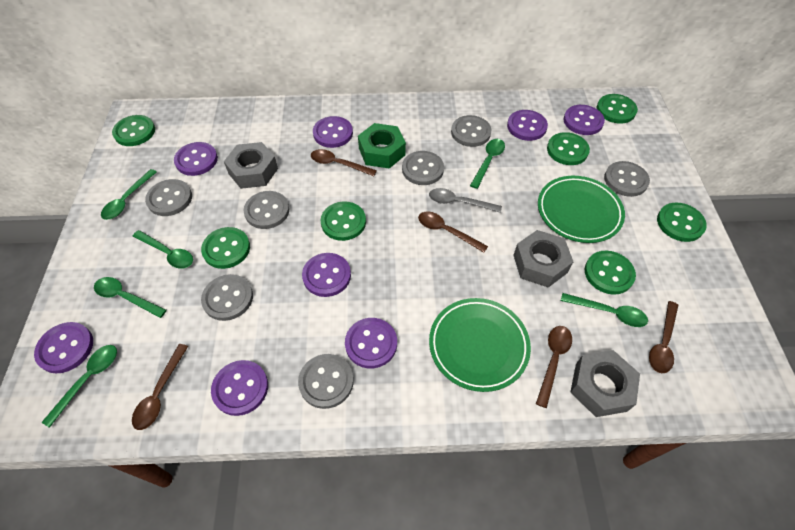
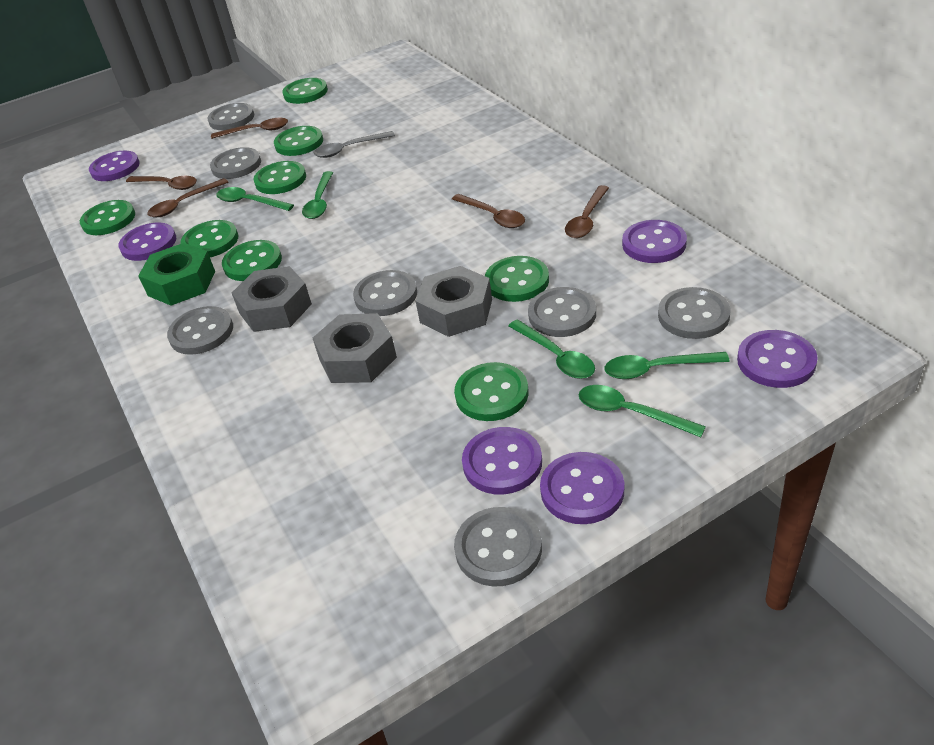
green button: [112,115,155,146] [201,227,250,269] [321,201,366,241] [547,132,590,165] [585,251,636,295] [597,94,638,124] [657,203,707,242] = 7 -> [80,200,135,235] [180,220,238,257] [222,240,282,281] [253,161,306,194] [274,126,323,156] [282,78,328,104] [454,362,528,421] [485,256,549,302] = 8
green plate: [429,298,531,392] [538,176,625,243] = 2 -> none = 0
green spoon: [42,345,117,428] [94,277,167,318] [101,169,157,220] [132,230,193,269] [470,139,505,189] [561,293,648,327] = 6 -> [216,187,294,211] [302,171,333,219] [508,319,595,379] [579,385,706,437] [605,352,730,379] = 5
purple button: [34,322,93,373] [174,142,218,176] [211,360,268,416] [302,253,351,297] [313,116,353,148] [345,318,397,368] [507,110,548,141] [564,105,605,135] = 8 -> [89,151,140,181] [119,223,176,261] [462,427,542,494] [540,452,624,524] [622,220,687,263] [737,330,818,388] = 6

